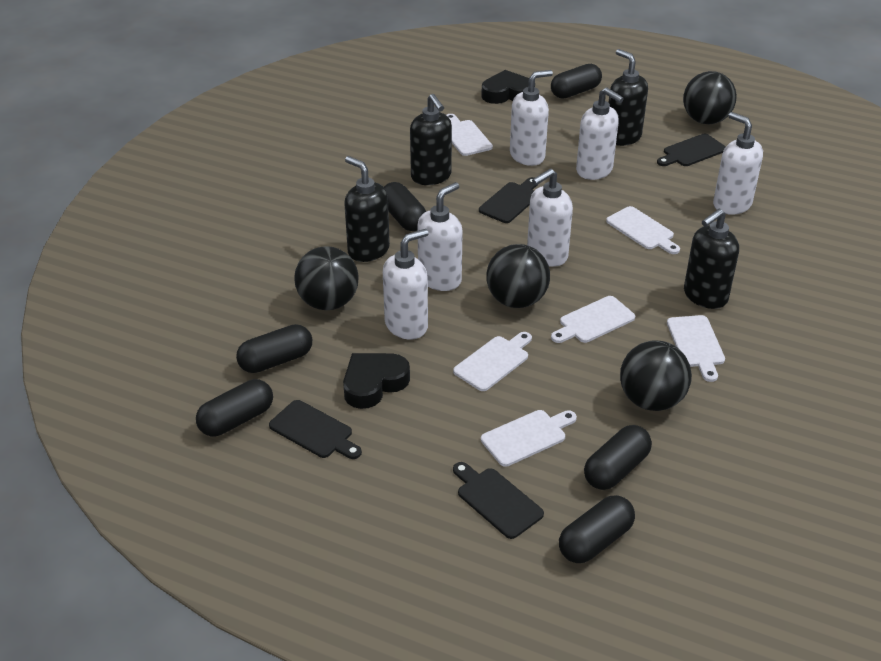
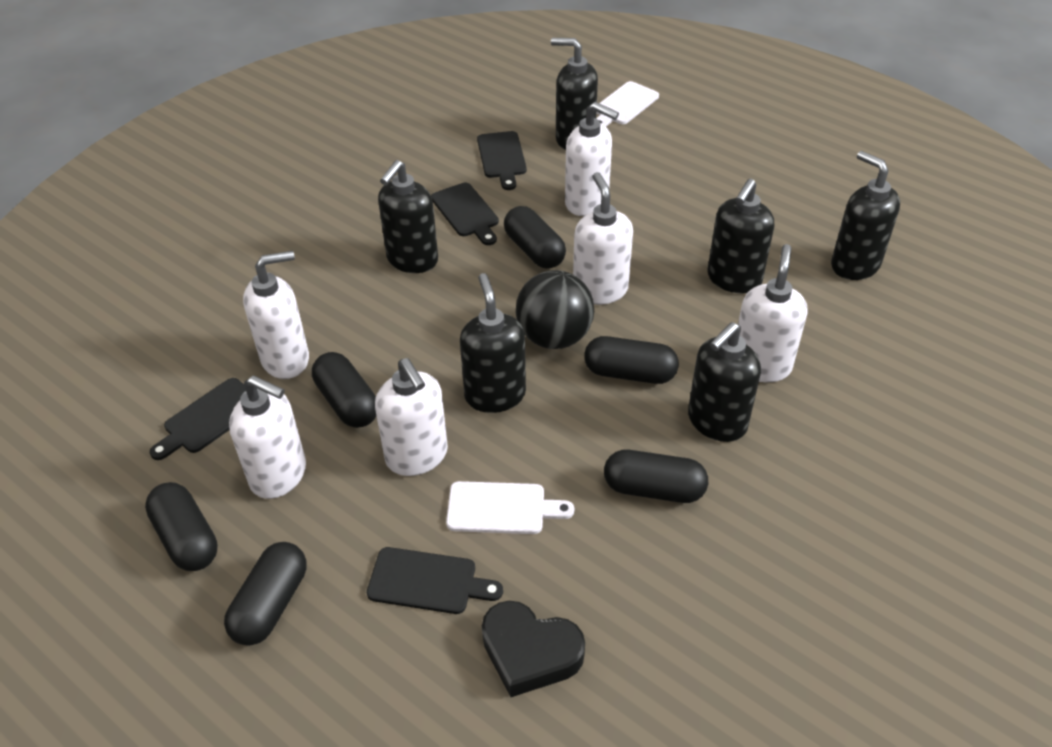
black ball: [294,246,359,310] [486,244,550,308] [620,341,692,411] [683,71,737,124] = 4 -> [516,270,594,349] = 1
black heart: [343,353,410,409] [481,70,529,104] = 2 -> [482,601,585,697] = 1
black soap dispenser: [344,156,390,262] [410,94,452,185] [608,49,648,146] [684,209,739,309] = 4 -> [378,160,438,273] [460,273,526,413] [551,38,598,150] [688,322,761,442] [708,179,774,294] [831,151,900,280] = 6
white cutting board: [447,114,493,156] [453,332,532,391] [481,410,577,467] [551,296,635,343] [606,206,680,254] [667,315,725,382] = 6 -> [446,481,574,534] [596,81,659,126] = 2

